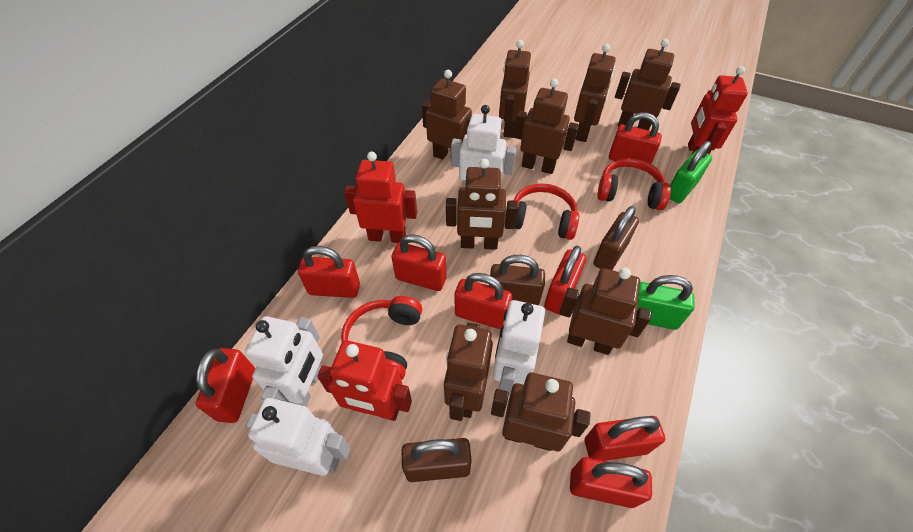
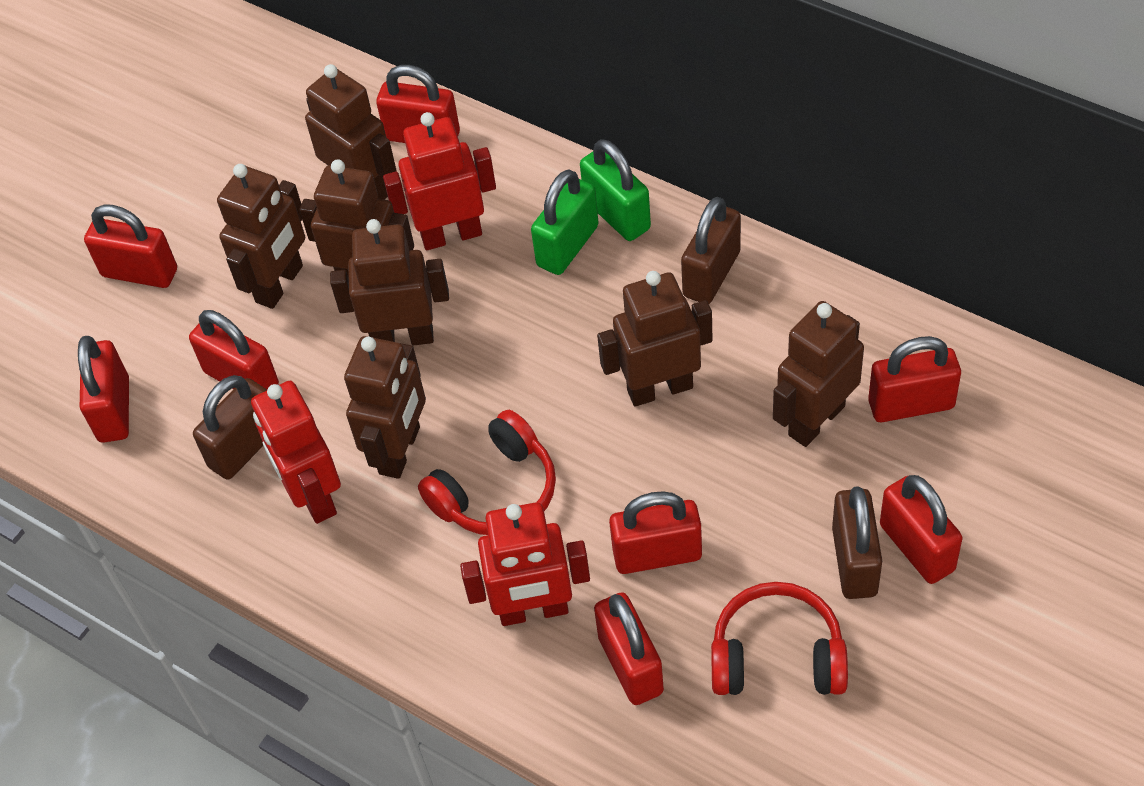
brown robot: [422,70,472,160] [444,323,493,421] [446,159,518,250] [491,373,591,451] [499,40,531,138] [514,79,579,174] [559,268,652,355] [574,44,616,142] [615,39,681,130] = 9 -> [217,164,305,309] [299,160,414,279] [305,64,397,200] [330,219,449,345] [344,336,426,479] [597,271,713,407] [773,301,864,447] = 7
red headphones: [341,296,422,380] [512,183,579,240] [597,158,671,210] = 3 -> [418,410,556,535] [711,582,848,695] = 2
white robot: [245,316,323,406] [246,398,351,476] [451,105,516,187] [493,300,545,395] = 4 -> none = 0

